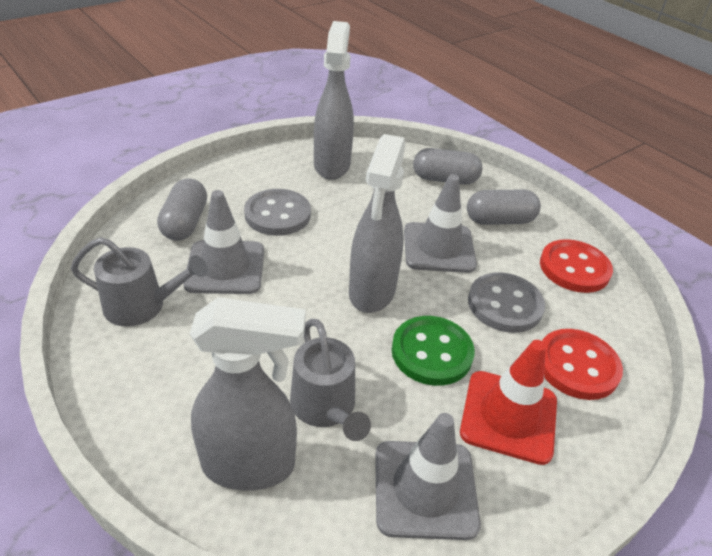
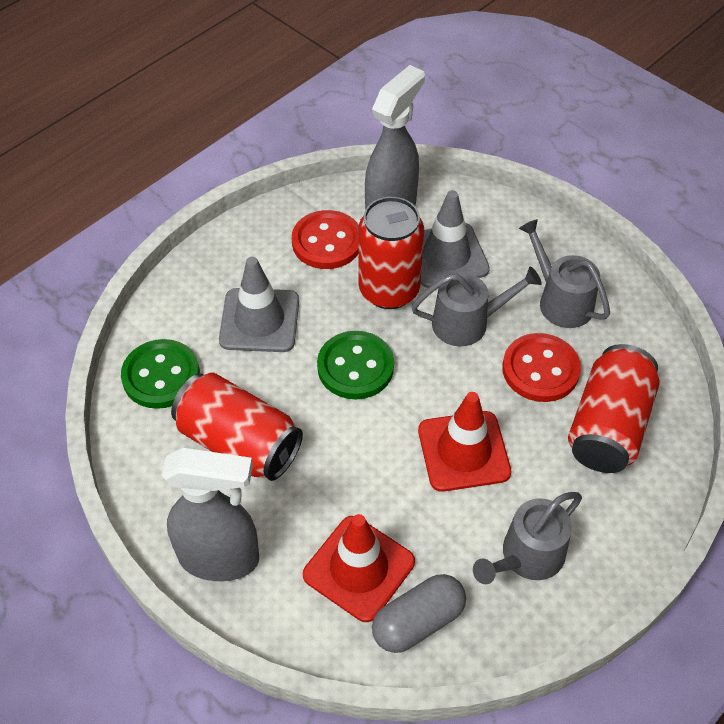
green button: [391,316,475,386] = 1 -> [121,339,200,409] [317,331,394,399] = 2
grey button: [244,189,311,236] [468,272,545,333] = 2 -> none = 0
grey capsule: [157,178,207,241] [413,148,483,184] [467,190,541,225] = 3 -> [372,574,466,653] = 1
grey spray bottle: [190,297,305,491] [314,21,354,180] [349,134,405,313] = 3 -> [162,448,259,581] [365,65,425,210] = 2
grey traffic cone: [183,190,264,294] [375,413,481,540] [404,174,477,273] = 3 -> [219,257,299,352] [421,190,490,288] = 2
grey watering can: [71,237,208,327] [290,319,371,441] = 2 -> [411,267,542,347] [473,492,582,584] [519,219,610,328] = 3
red can: none = 0 -> [171,373,303,481] [358,197,424,309] [568,344,659,473] = 3
red traffic cone: [460,340,557,465] = 1 -> [303,514,415,622] [418,392,511,492] = 2

